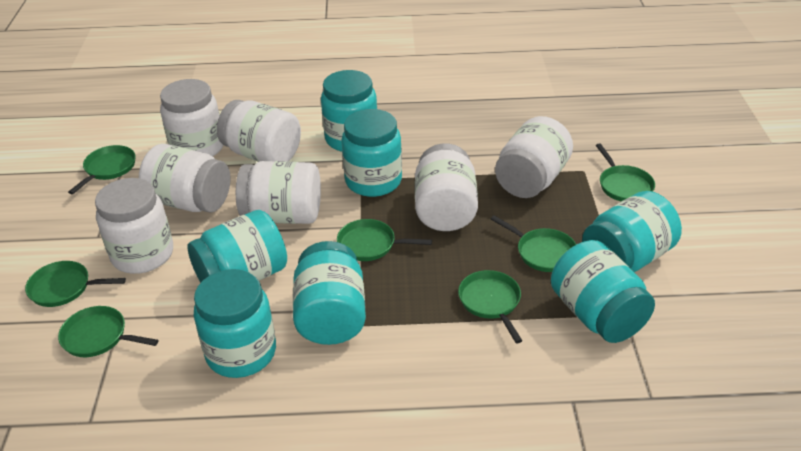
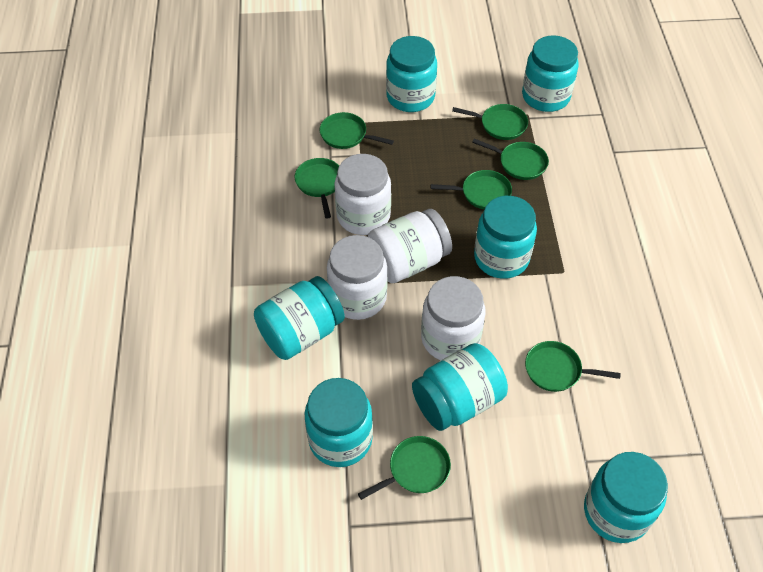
white jar: [95,178,173,274] [139,144,231,213] [160,79,223,156] [217,100,301,162] [236,161,321,224] [415,143,478,231] [495,116,573,198] = 7 -> [327,235,388,320] [334,154,391,235] [367,209,452,283] [421,276,485,360] = 4

